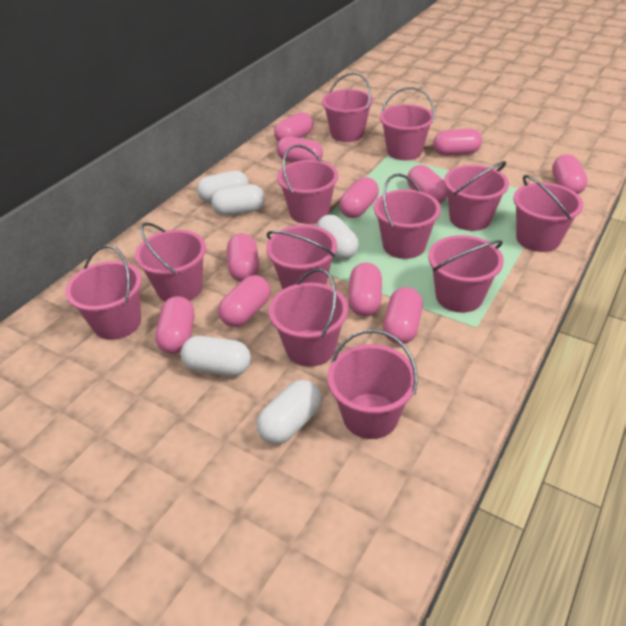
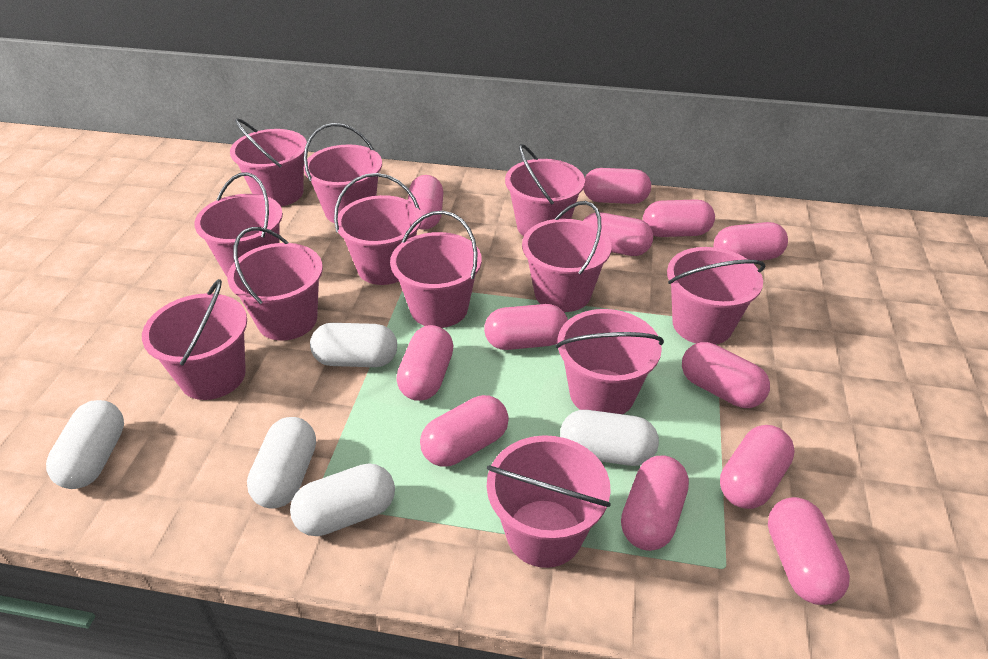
pink capsule: [155,296,194,354] [218,275,271,327] [227,233,259,282] [274,112,313,142] [277,137,323,162] [339,177,379,218] [348,262,382,316] [383,287,423,344] [407,165,448,204] [433,129,482,156] [552,154,588,194] = 11 -> [396,325,454,401] [408,175,444,230] [420,395,509,467] [484,304,568,350] [583,168,651,204] [583,212,653,256] [621,456,689,551] [643,199,715,237] [682,342,770,408] [714,222,788,261] [720,425,795,509] [768,497,850,605] = 12

